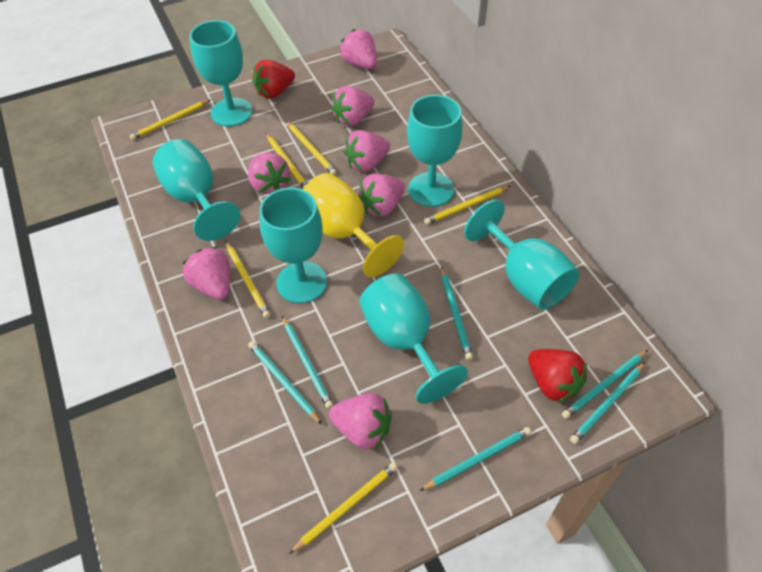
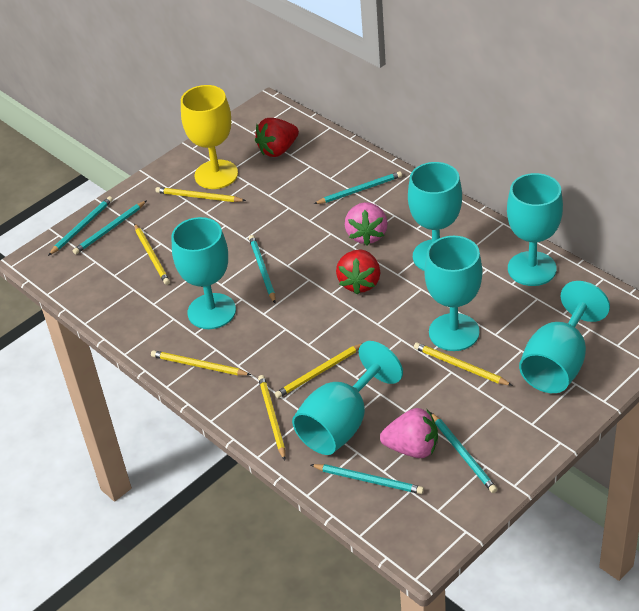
pink strawberry: [182,247,230,300] [248,153,290,194] [329,393,392,449] [331,86,374,126] [340,29,377,69] [344,130,390,172] [358,173,405,217] = 7 -> [345,202,388,246] [380,408,438,458] = 2

